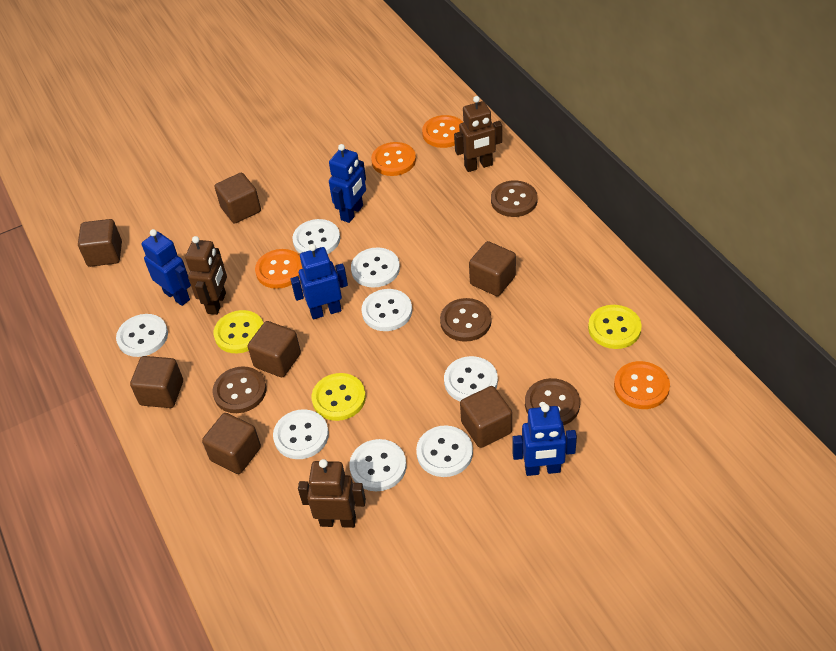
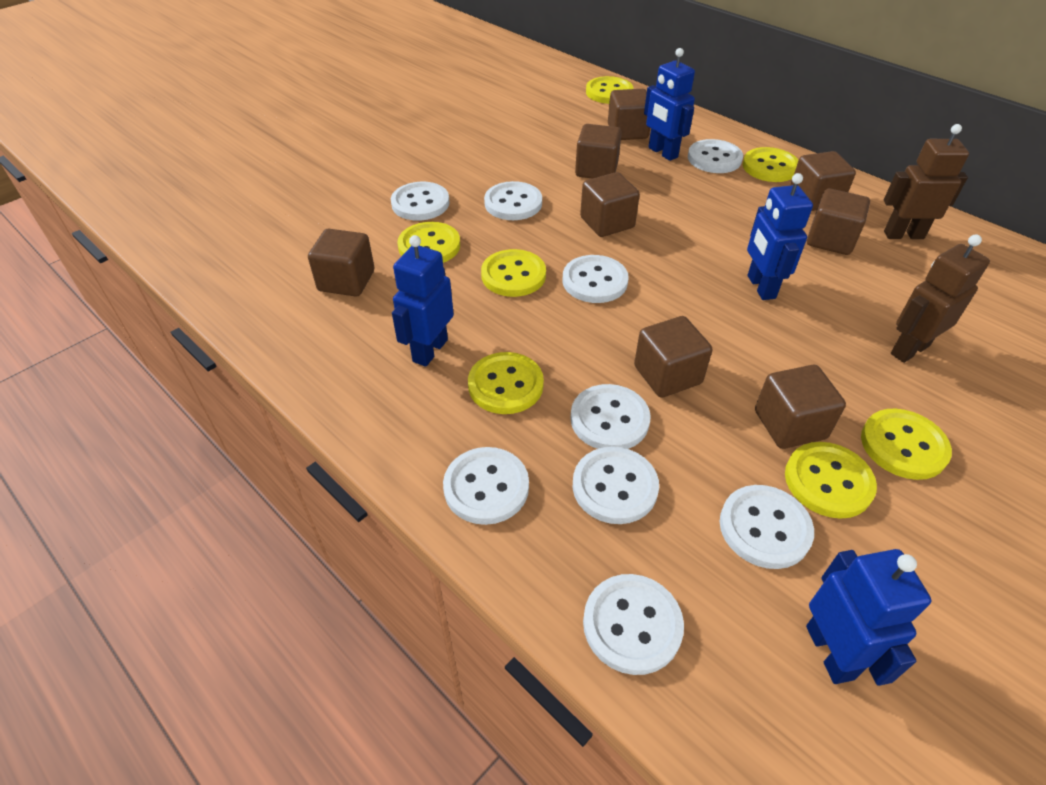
brown button: [213,366,266,413] [440,298,491,342] [491,180,538,217] [525,378,580,425] = 4 -> none = 0
brown cube: [78,219,122,267] [130,356,183,408] [202,413,261,474] [215,173,261,224] [247,321,301,377] [460,386,512,448] [469,241,516,296] = 7 -> [308,229,375,296] [575,124,622,179] [580,172,640,237] [608,89,650,140] [634,316,712,398] [755,365,846,449] [790,151,856,211] [807,189,870,255] = 8
brown robot: [185,236,227,315] [298,459,366,528] [454,96,502,172] = 3 -> [884,124,969,239] [891,234,990,363] = 2
orange button: [255,249,303,289] [371,142,416,176] [422,115,463,148] [614,361,670,409] = 4 -> none = 0
white button: [116,314,168,357] [273,409,329,459] [292,219,340,254] [349,439,406,491] [351,247,400,288] [362,289,412,331] [416,425,473,477] [444,356,498,401] = 8 -> [391,182,450,221] [443,447,529,525] [484,181,542,220] [563,255,629,303] [570,384,651,449] [573,447,659,524] [583,574,684,675] [688,139,743,173] [720,485,814,569] = 9
yellow button: [214,310,263,353] [312,373,366,421] [588,305,642,349] = 3 -> [398,222,460,263] [468,352,544,414] [481,249,546,297] [586,76,633,104] [743,147,798,182] [785,442,877,519] [861,409,952,480] = 7

